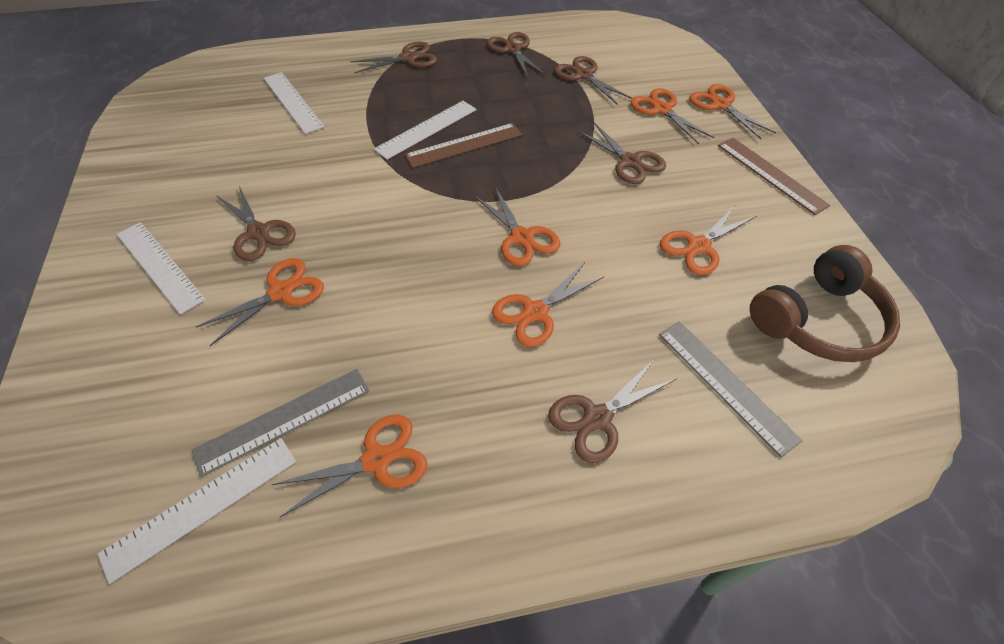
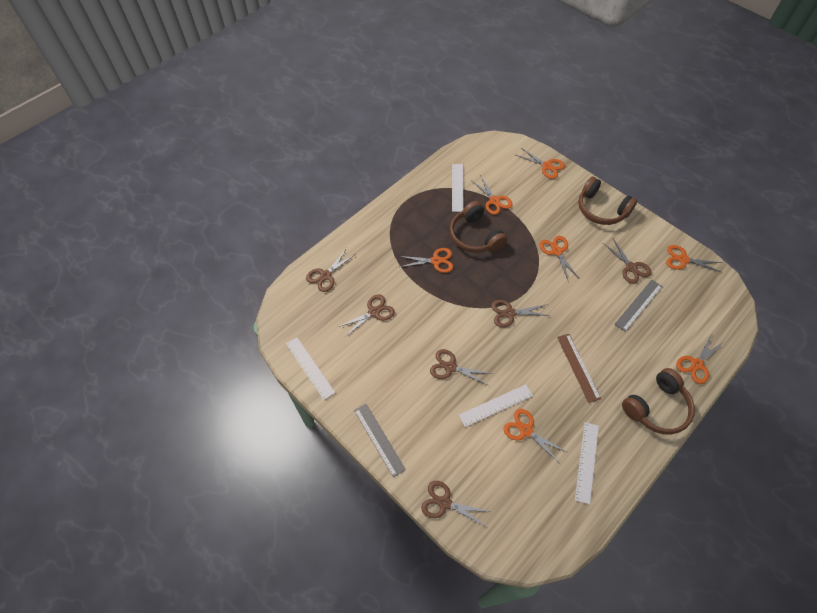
brown headphones: [750,245,900,362] = 1 -> [450,201,507,253] [578,177,637,225] [622,368,695,435] = 3
brown ruler: [405,123,522,168] [718,138,830,215] = 2 -> [557,334,601,403] = 1

